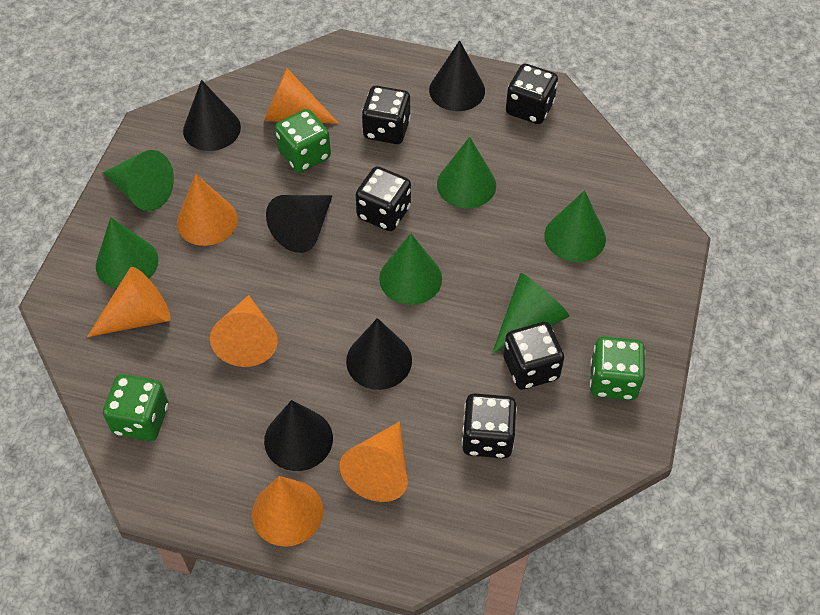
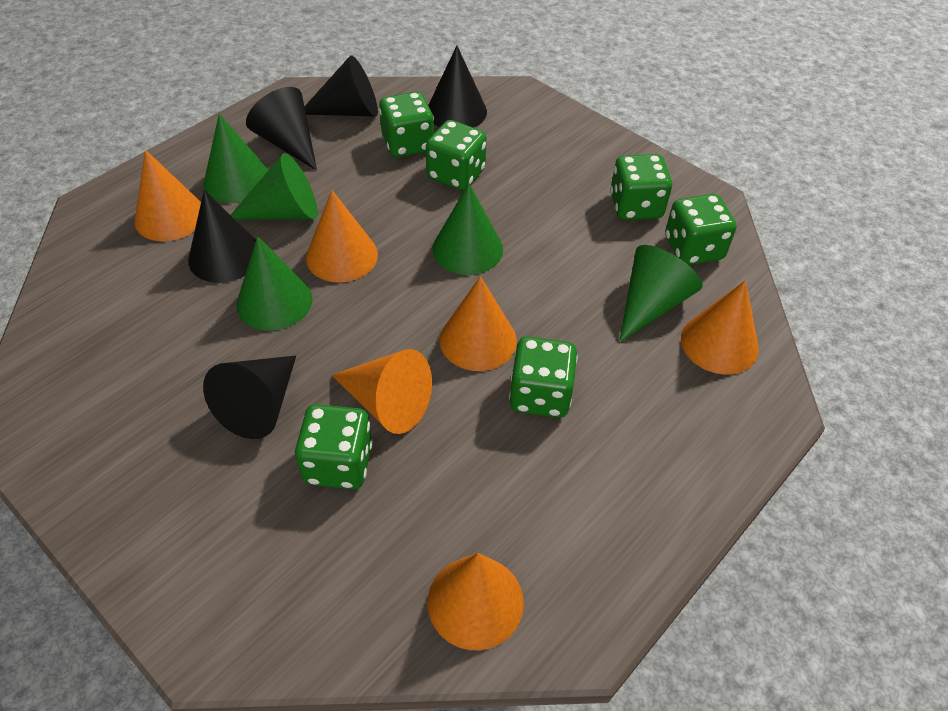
black dice: [356,166,411,231] [362,86,411,144] [462,393,517,458] [503,322,564,390] [506,64,558,124] = 5 -> none = 0
green cone: [96,217,158,288] [103,150,174,211] [379,233,442,305] [437,137,496,208] [492,273,569,354] [544,190,606,262] = 6 -> [203,113,268,203] [231,153,318,220] [236,236,312,331] [433,183,503,275] [619,245,703,342] = 5
green dice: [103,374,169,441] [275,109,331,173] [590,336,645,400] = 3 -> [295,404,373,489] [379,92,434,157] [426,120,487,191] [509,337,578,418] [610,154,672,220] [665,194,737,265] = 6

